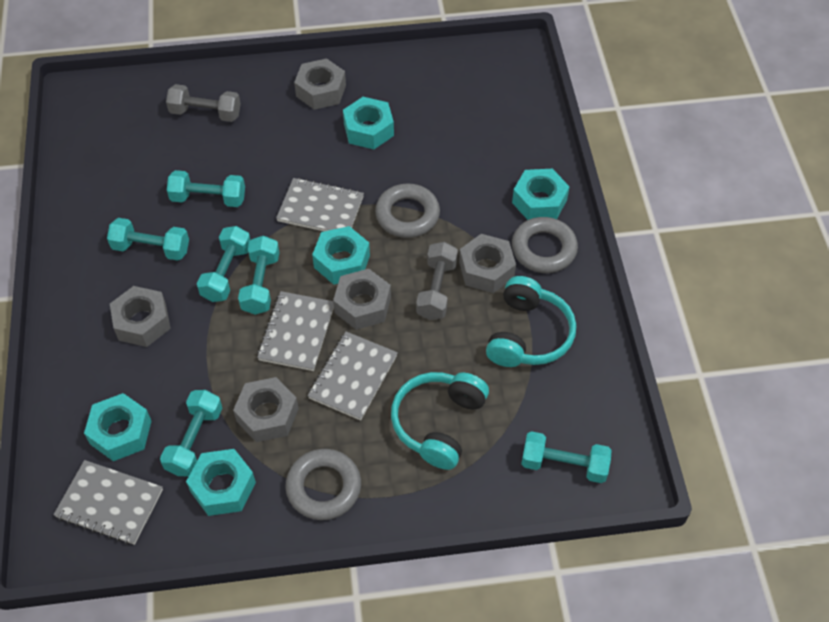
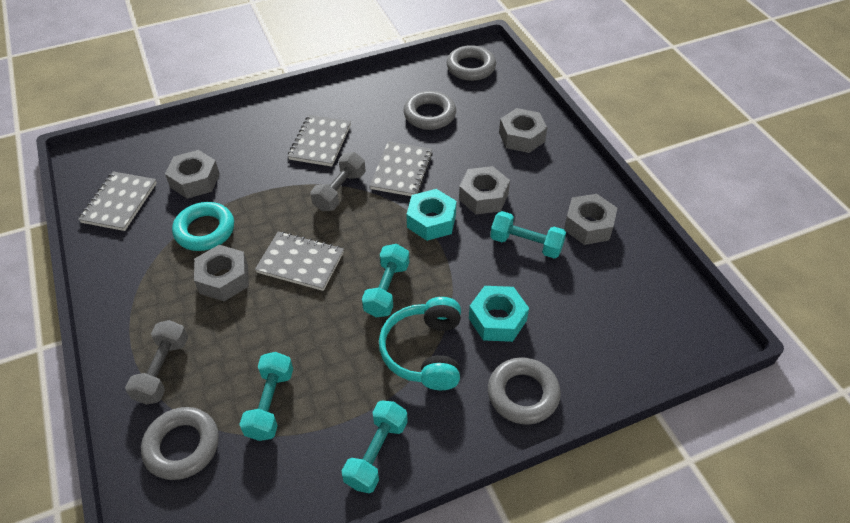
grey ring: [286,449,361,520] [375,184,440,238] [512,217,578,273] = 3 -> [141,407,219,480] [403,91,456,130] [447,45,496,81] [488,358,561,424] = 4
turquoise dumbbell: [107,218,189,261] [160,390,222,476] [167,170,245,207] [197,226,250,302] [238,236,280,315] [521,431,612,483] = 6 -> [239,352,293,441] [342,400,408,493] [362,244,409,317] [490,211,566,259] = 4
turquoise headphones: [391,372,489,470] [486,276,576,367] = 2 -> [379,297,461,390] = 1
turquoise nut: [84,393,151,461] [186,449,256,516] [312,226,370,285] [343,97,394,149] [512,169,570,220] = 5 -> [407,189,457,241] [469,286,529,342] = 2
turquoise ring: none = 0 -> [172,202,234,251] = 1

